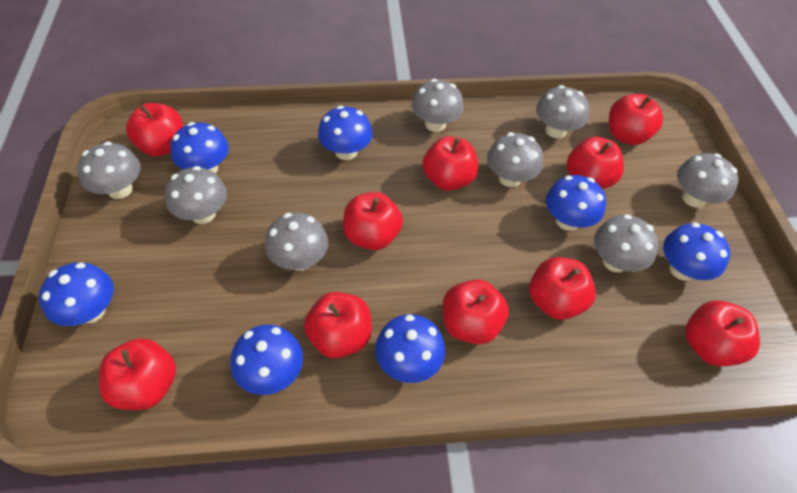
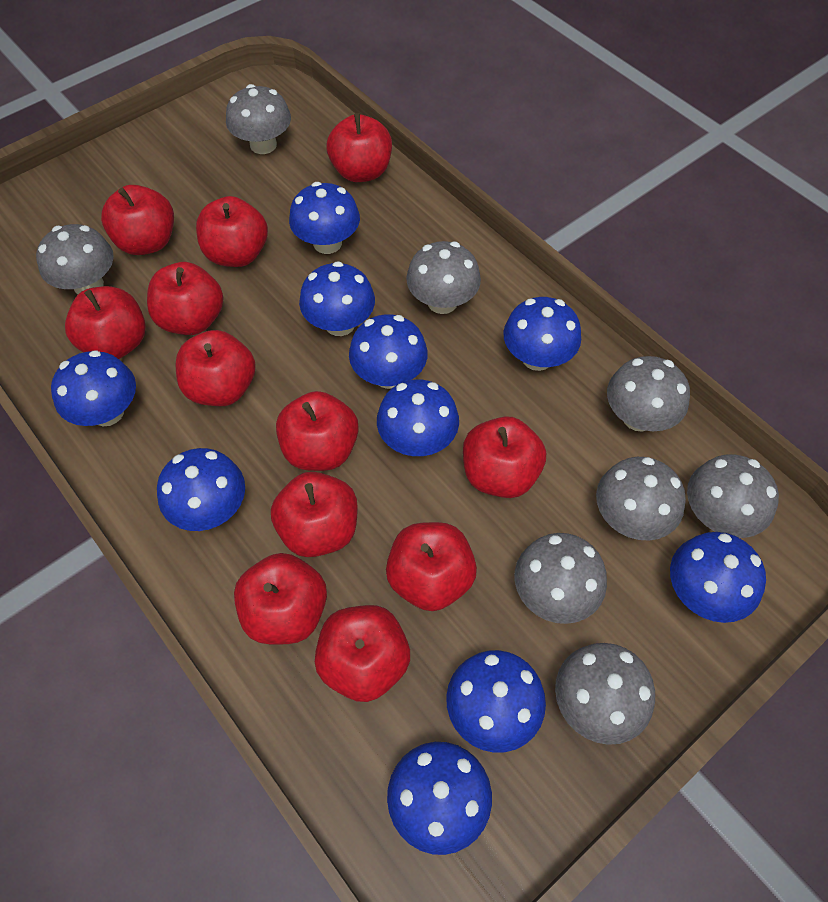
blue mushroom: [39,262,114,326] [170,122,229,173] [231,325,303,395] [318,106,373,160] [375,314,445,383] [546,175,606,231] [663,222,730,281] = 7 -> [51,350,136,426] [157,448,245,531] [289,182,360,254] [299,261,375,336] [349,314,428,389] [377,380,459,456] [387,742,492,855] [446,650,546,753] [503,297,581,371] [670,532,766,623] = 10
red apple: [99,338,176,410] [126,103,183,157] [304,292,372,358] [343,192,403,250] [423,136,478,191] [443,279,509,345] [529,257,596,320] [567,137,624,189] [609,94,663,145] [685,301,760,366] = 10 -> [65,286,146,359] [101,185,174,255] [147,262,224,335] [176,330,256,406] [196,196,268,267] [234,553,327,644] [271,472,358,557] [276,391,359,471] [315,605,410,702] [327,113,392,182] [386,522,477,611] [463,416,546,498] = 12

